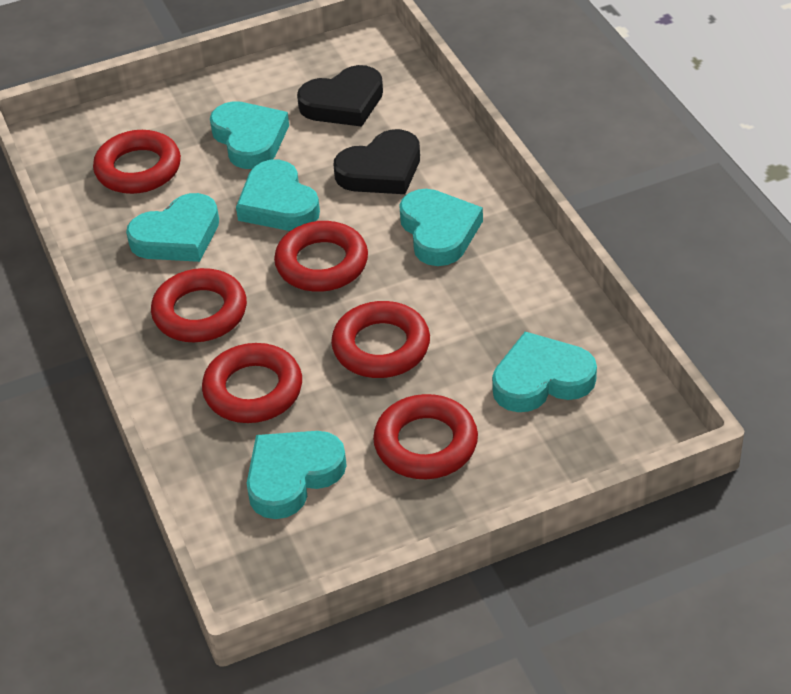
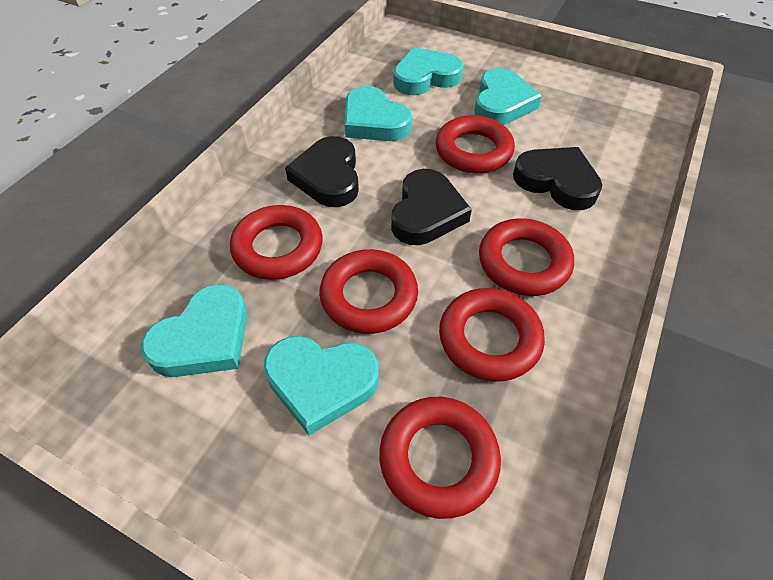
black heart: [297,65,383,127] [334,129,420,194] = 2 -> [285,136,359,207] [391,169,472,245] [513,147,602,210] = 3
turquoise heart: [126,193,219,262] [210,101,289,169] [236,160,320,231] [247,431,347,519] [399,189,483,266] [492,332,597,412] = 6 -> [141,284,247,377] [263,336,379,435] [345,86,412,141] [393,47,464,95] [474,68,542,125] = 5

